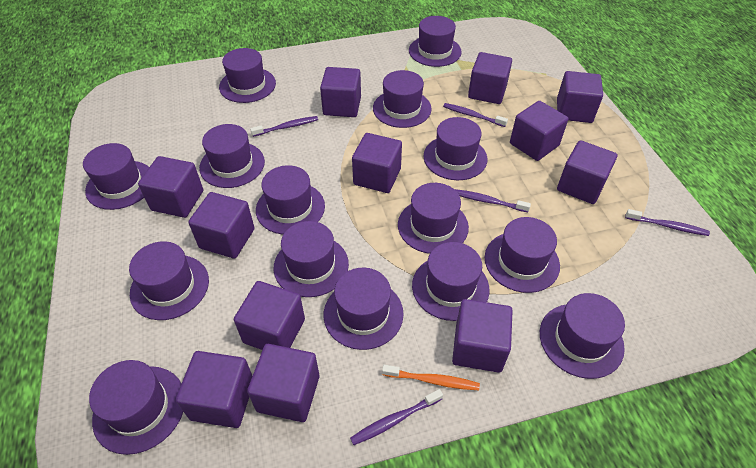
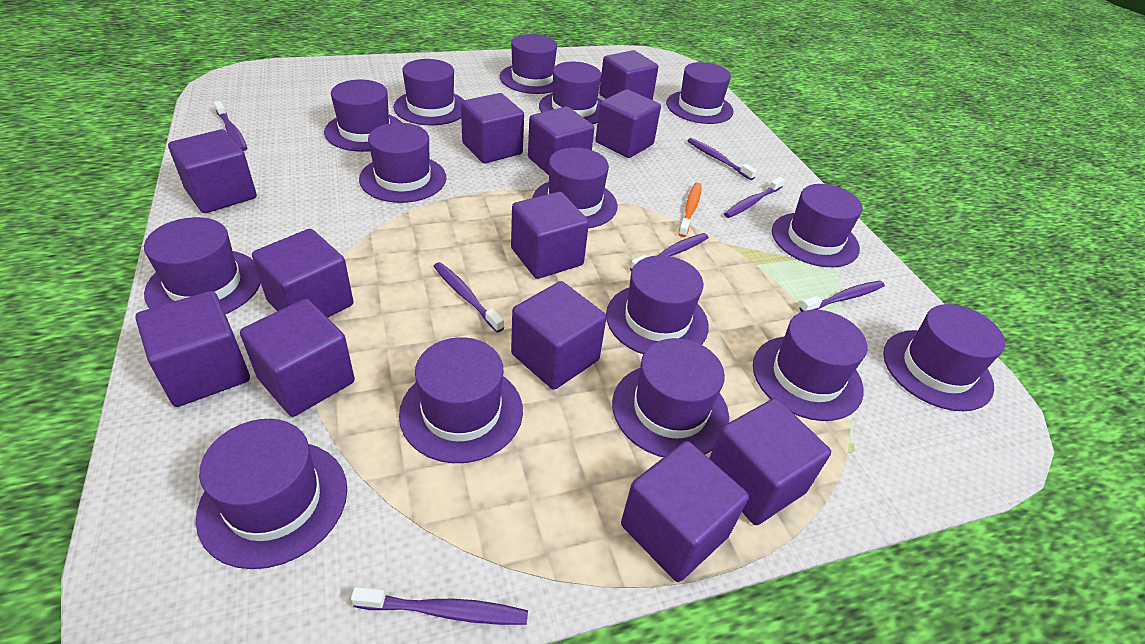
purple toothbrush: [250,116,318,137] [350,389,443,445] [443,103,508,127] [454,189,531,212] [625,209,710,236] = 5 -> [214,101,247,151] [351,587,528,625] [433,262,504,332] [630,233,709,271] [687,138,757,180] [724,177,785,218] [800,281,885,312] = 7

